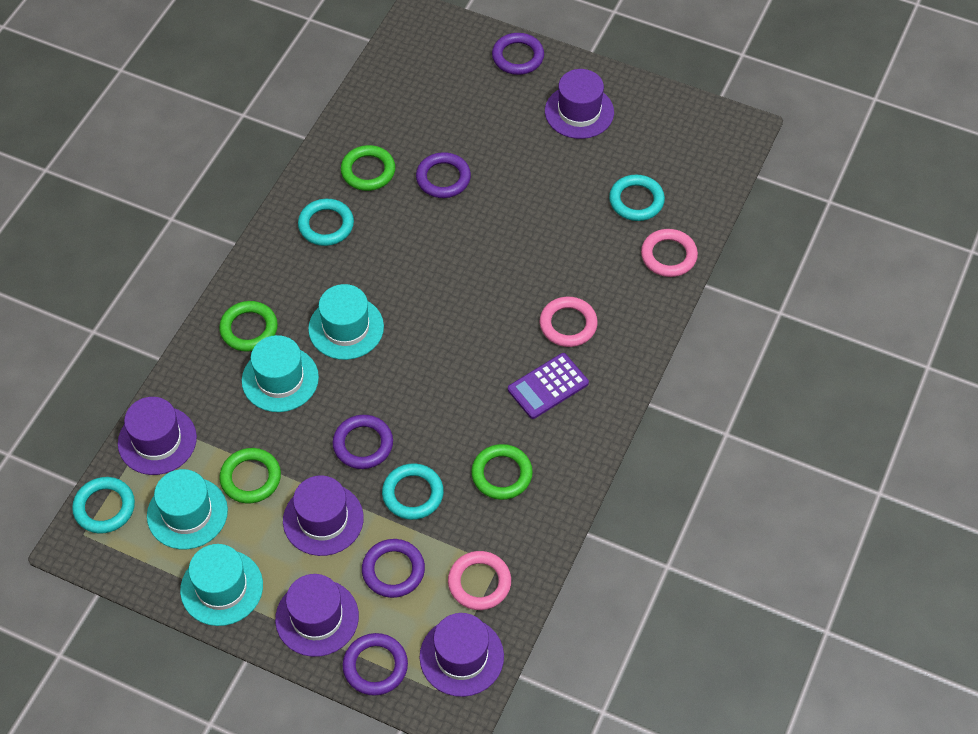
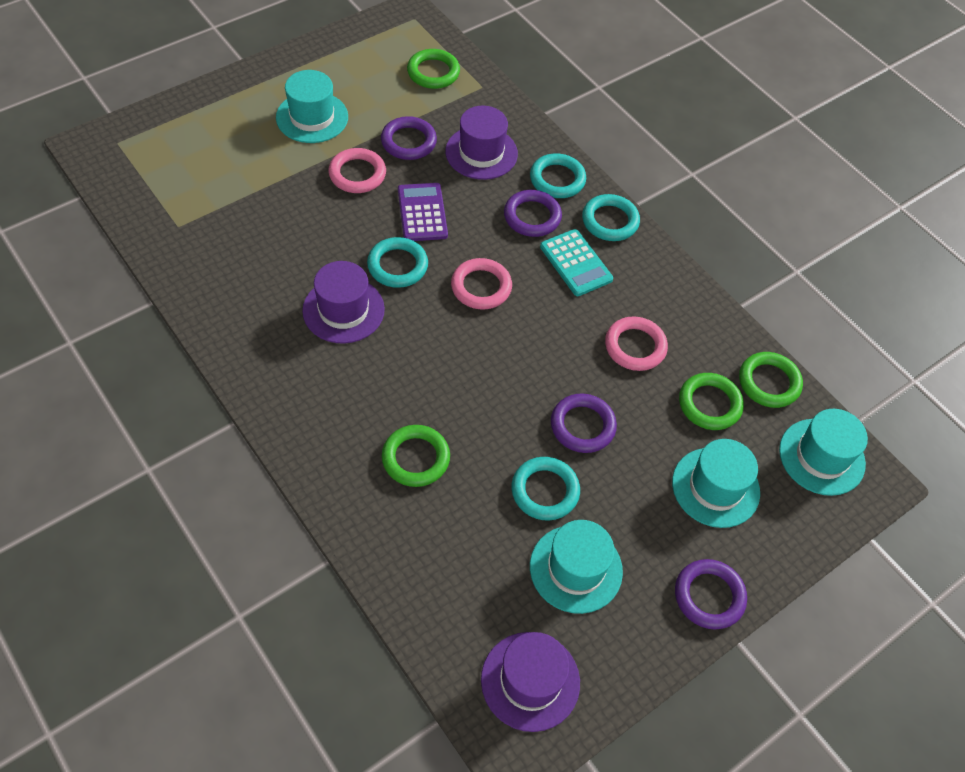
purple hat: [118,397,197,475] [275,574,359,657] [283,475,364,556] [420,613,504,697] [545,69,614,139] = 5 -> [302,261,385,344] [445,106,518,180] [481,632,580,732] = 3
purple ring: [332,415,393,469] [342,633,408,696] [362,539,425,598] [416,152,471,198] [492,33,544,75] = 5 -> [381,116,437,160] [504,190,562,237] [551,394,617,453] [675,559,747,629] = 4
turquoise calculator: none = 0 -> [540,229,613,296] = 1

